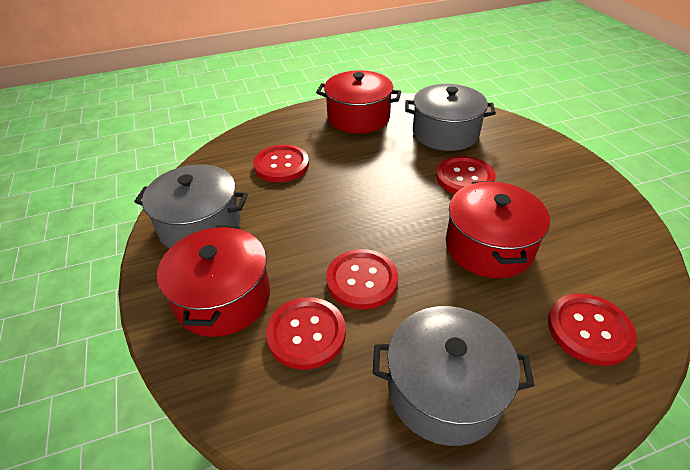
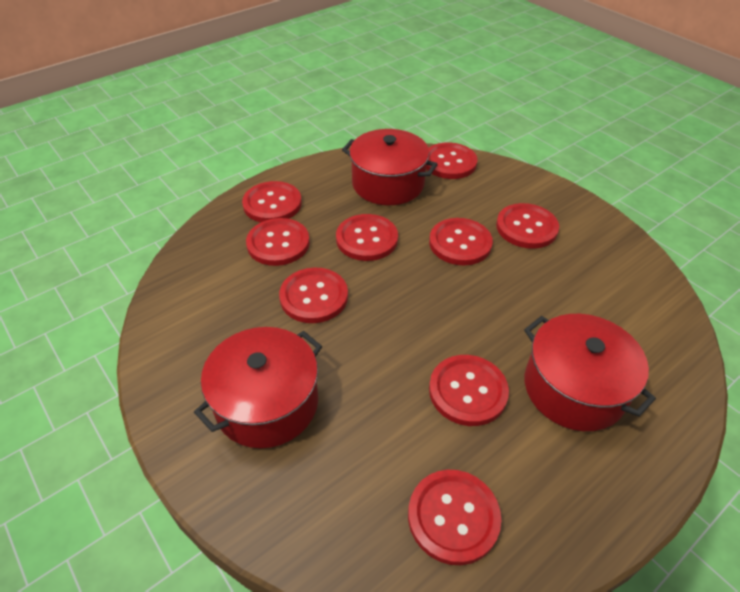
grey pot: [134,164,248,249] [373,306,534,446] [405,84,496,151] = 3 -> none = 0
red button: [253,145,309,182] [266,297,346,370] [326,249,398,310] [436,156,496,194] [548,293,637,366] = 5 -> [242,181,302,222] [246,218,310,266] [279,267,348,323] [336,214,398,261] [408,470,501,565] [426,142,478,179] [429,218,493,265] [429,355,509,426] [496,203,559,249] = 9

